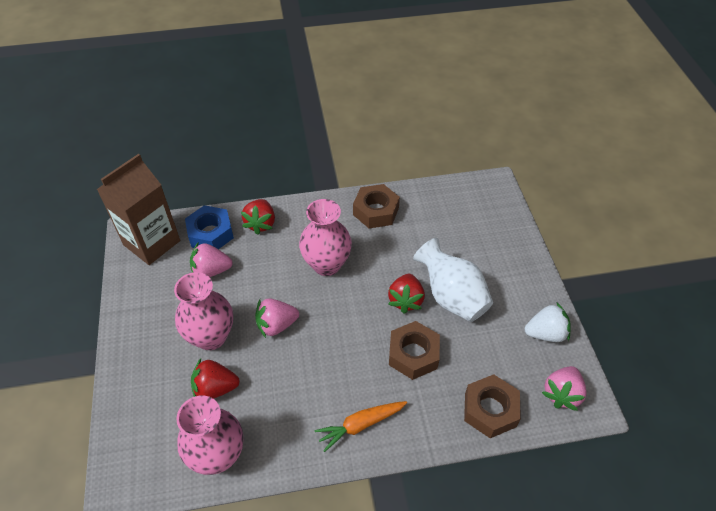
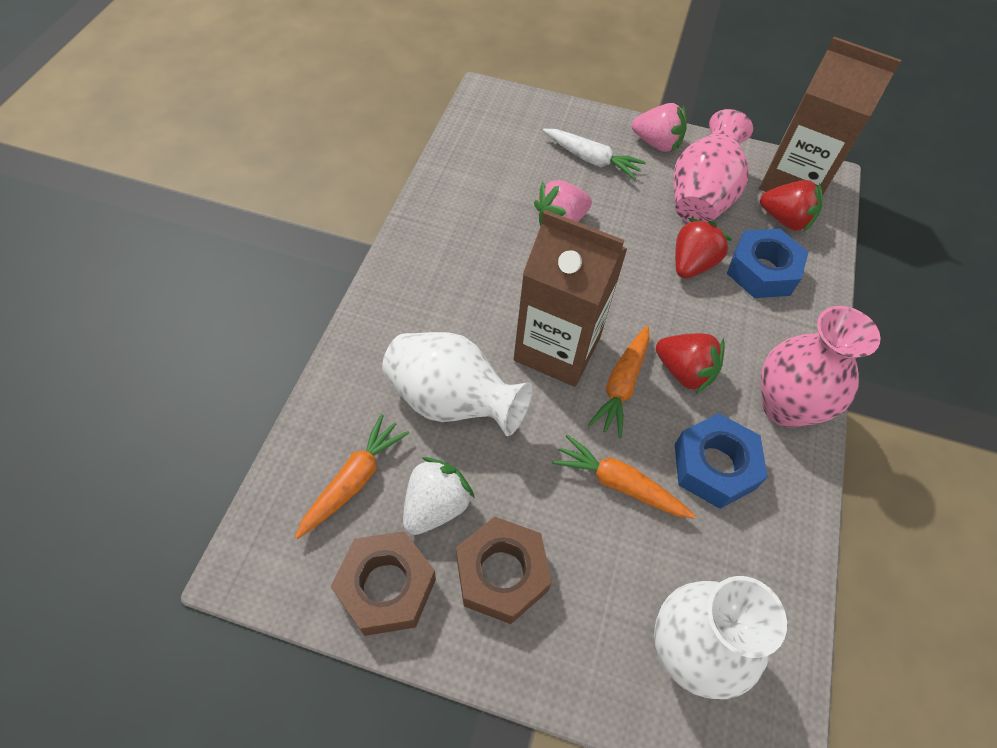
blue nut: [185,205,234,249] = 1 -> [675,413,768,509] [727,229,809,298] = 2
brown carton: [97,154,180,265] = 1 -> [514,210,627,387] [759,37,901,196] = 2
brown nut: [353,184,400,229] [389,321,440,380] [464,374,521,438] = 3 -> [331,531,436,636] [456,516,552,624] = 2
orange carrot: [315,401,407,452] = 1 -> [295,414,409,539] [552,434,696,519] [588,325,650,438] = 3
pink strawberry: [190,242,233,277] [255,298,299,338] [542,366,587,411] = 3 -> [534,180,592,226] [632,103,687,152] = 2
pink vase: [174,272,233,350] [177,395,243,475] [299,199,352,276] = 3 -> [673,109,753,223] [761,306,880,428] = 2
white carrot: none = 0 -> [543,129,646,180] = 1
white vase: [413,238,493,322] = 1 -> [382,332,533,436] [654,576,787,699] = 2

